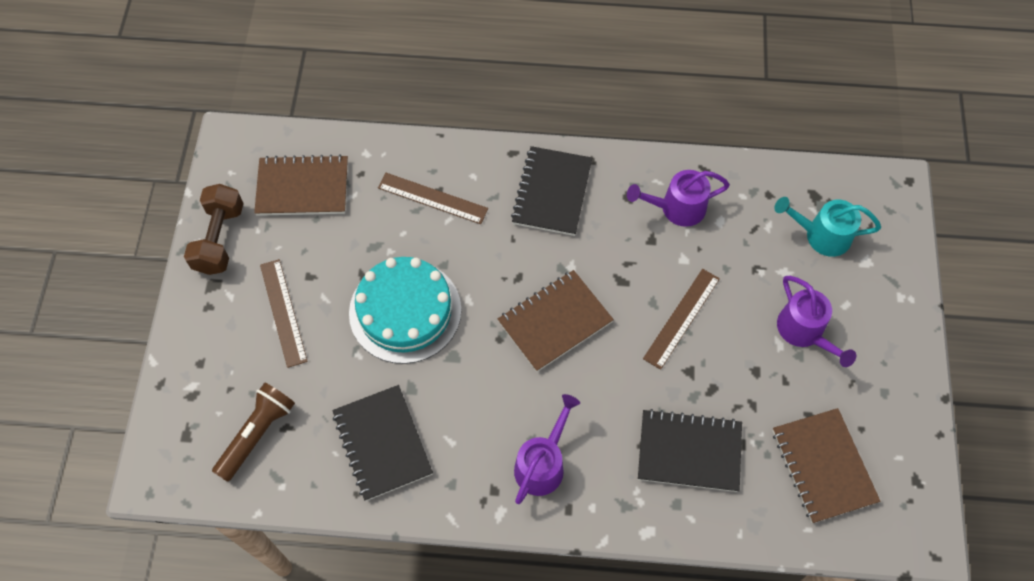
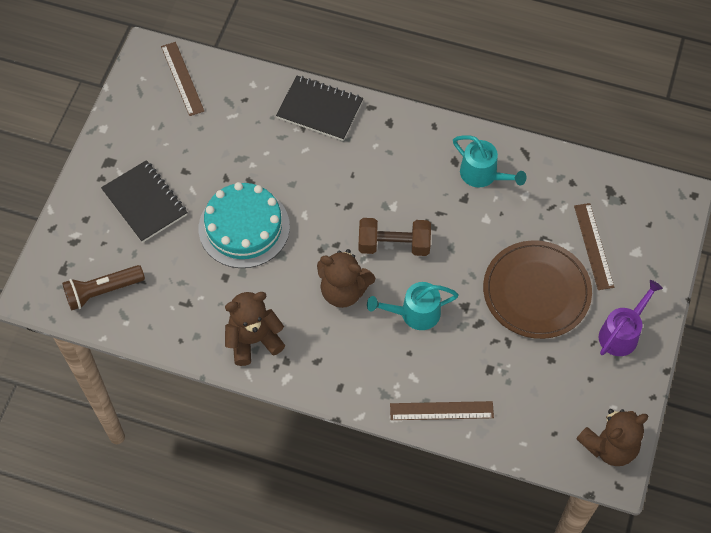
black notebook: [332,385,433,501] [511,146,592,236] [638,409,742,492] = 3 -> [101,160,188,243] [276,76,363,141] = 2
brown notebook: [254,154,348,216] [498,270,614,372] [772,408,880,523] = 3 -> none = 0
brown plate: none = 0 -> [483,240,592,339] = 1
brown teddy bear: none = 0 -> [225,292,285,366] [317,249,375,308] [576,409,648,466] = 3
purple watering can: [514,394,580,504] [627,170,730,227] [777,276,856,367] = 3 -> [599,280,663,356] = 1
turquoise watering can: [774,197,881,257] = 1 -> [367,282,458,330] [453,135,526,188] = 2

